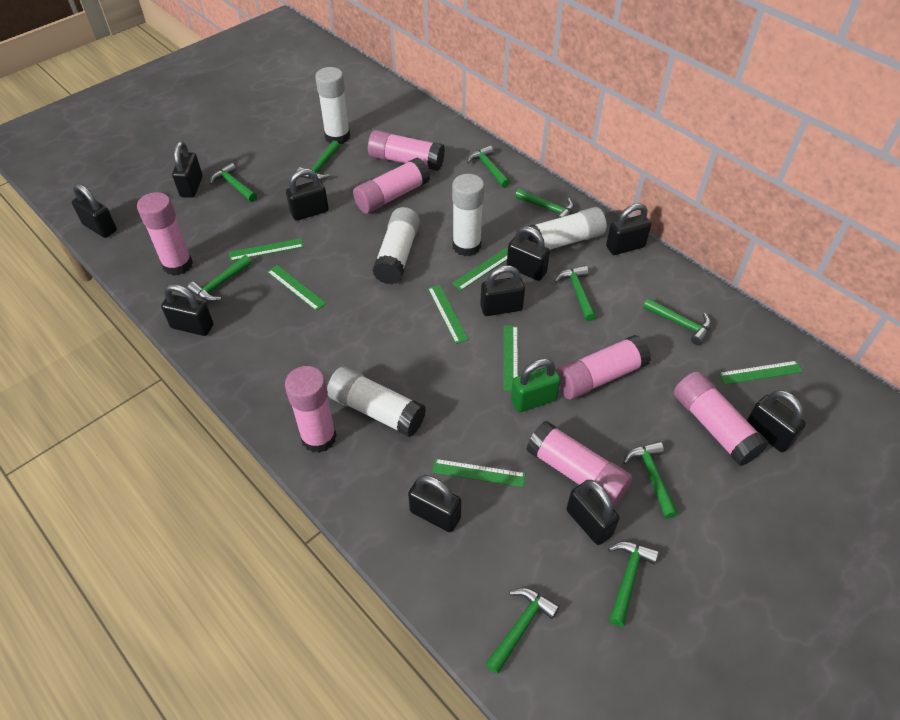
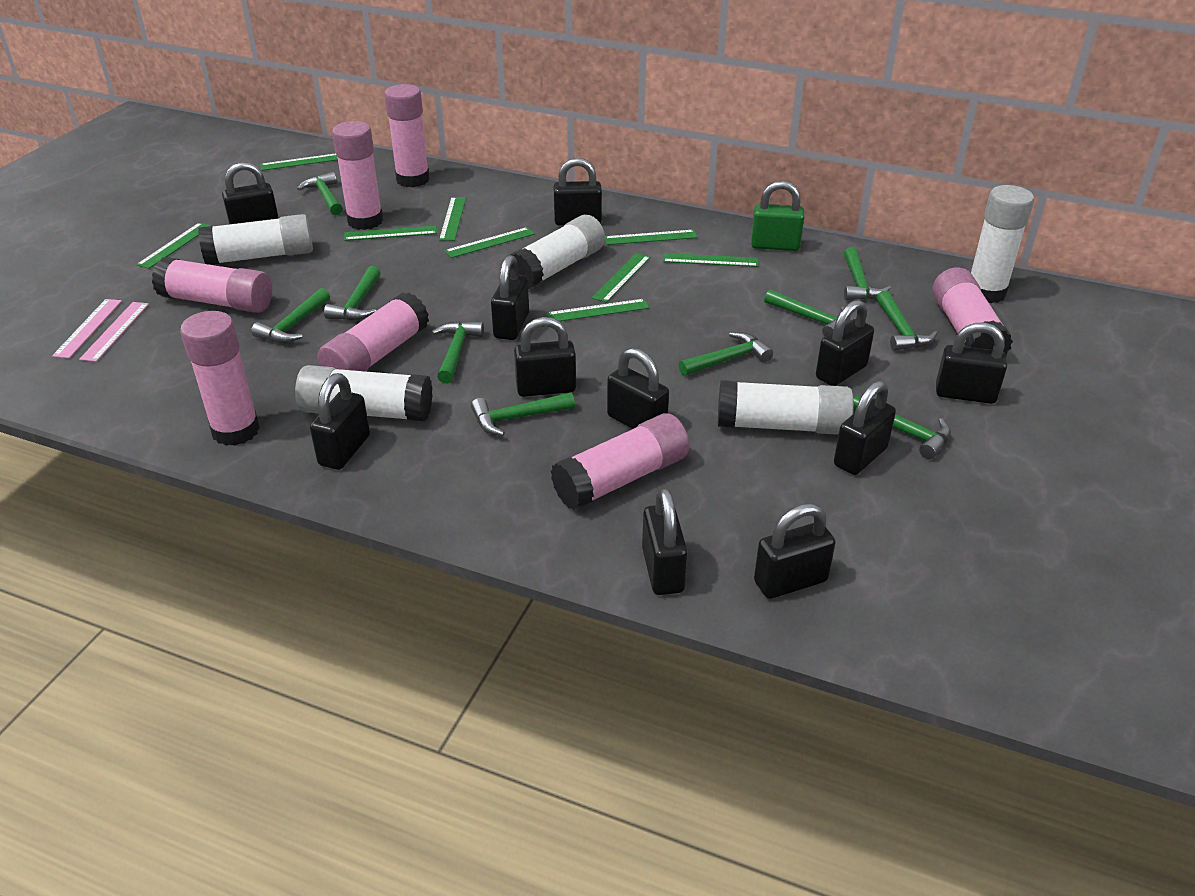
black padlock: [72,184,117,238] [161,284,214,336] [172,142,203,198] [286,169,329,221] [408,475,461,532] [480,266,525,316] [507,226,550,281] [566,480,620,545] [606,203,651,255] [747,390,806,452] = 10 -> [222,162,279,224] [310,373,370,470] [491,255,529,340] [514,317,576,397] [554,158,602,226] [607,348,669,429] [642,487,688,595] [754,503,836,599] [816,300,874,386] [834,381,896,475] [936,322,1007,404] = 11
green ruler: [229,238,304,261] [267,265,326,311] [428,285,469,344] [432,459,526,487] [452,248,508,291] [503,325,518,391] [719,361,803,385] = 7 -> [136,223,212,269] [260,153,338,171] [344,226,437,241] [439,197,466,241] [445,227,535,258] [547,299,649,321] [592,253,650,302] [605,230,697,245] [663,253,758,267] = 9
pink ruler: none = 0 -> [52,299,122,358] [79,302,149,362] = 2

